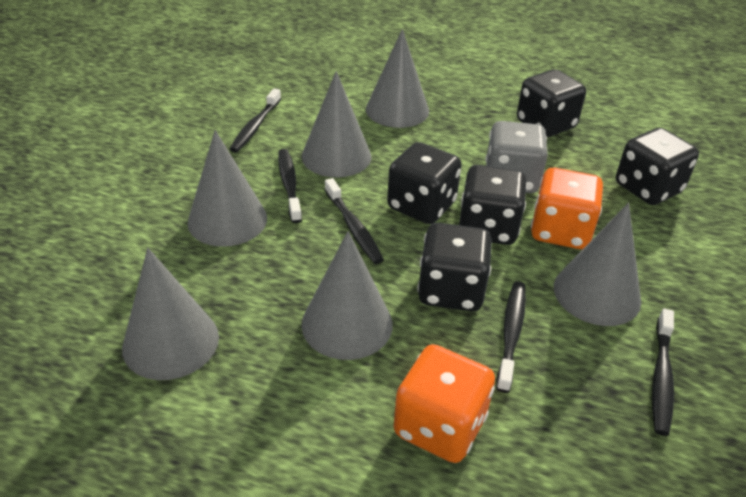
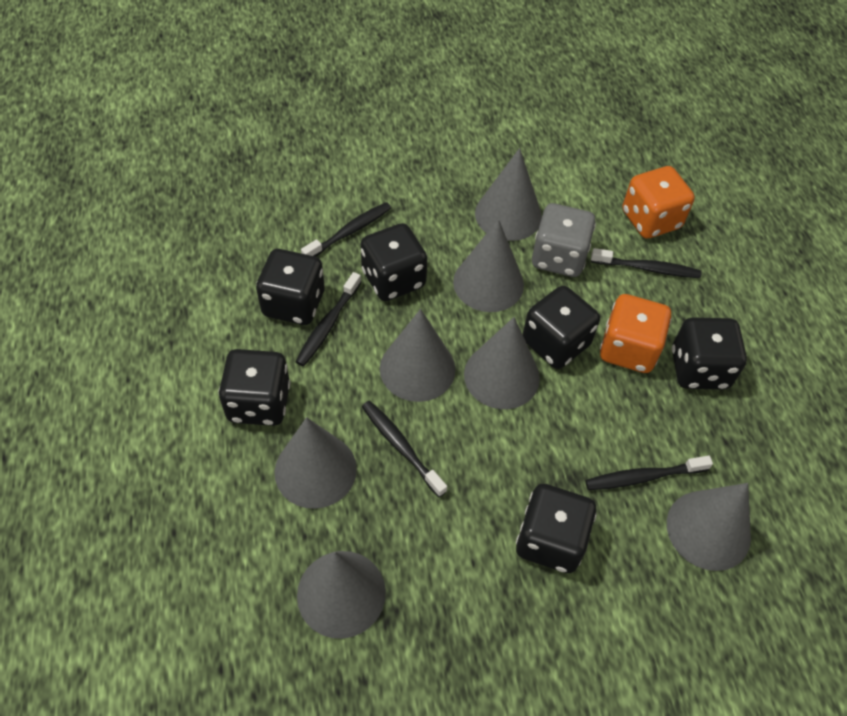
black dice: [387,142,462,224] [417,223,492,312] [459,165,527,245] [517,69,586,137] [616,128,699,205] = 5 -> [218,349,291,426] [256,249,325,325] [361,223,427,301] [516,484,597,573] [523,286,600,369] [672,317,747,390] = 6
grey cone: [122,248,219,380] [187,130,267,247] [301,71,371,177] [301,231,393,360] [366,29,429,128] [554,203,641,326] = 6 -> [275,417,357,509] [297,551,386,639] [380,309,456,402] [453,219,524,312] [464,317,540,409] [475,148,542,241] [667,483,751,571] = 7

